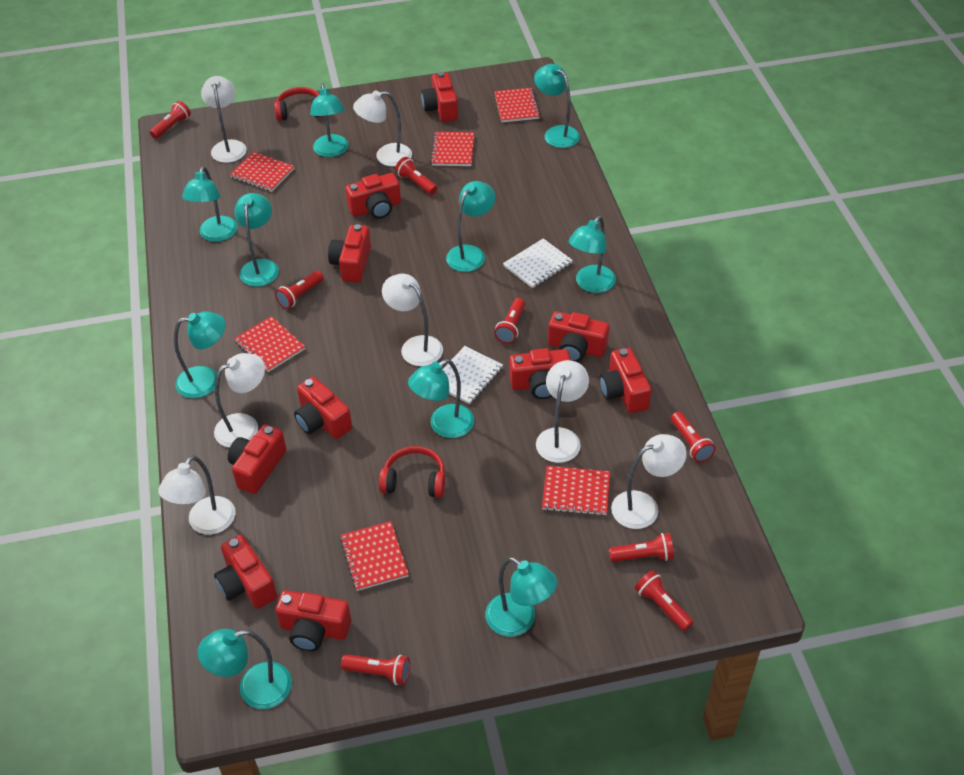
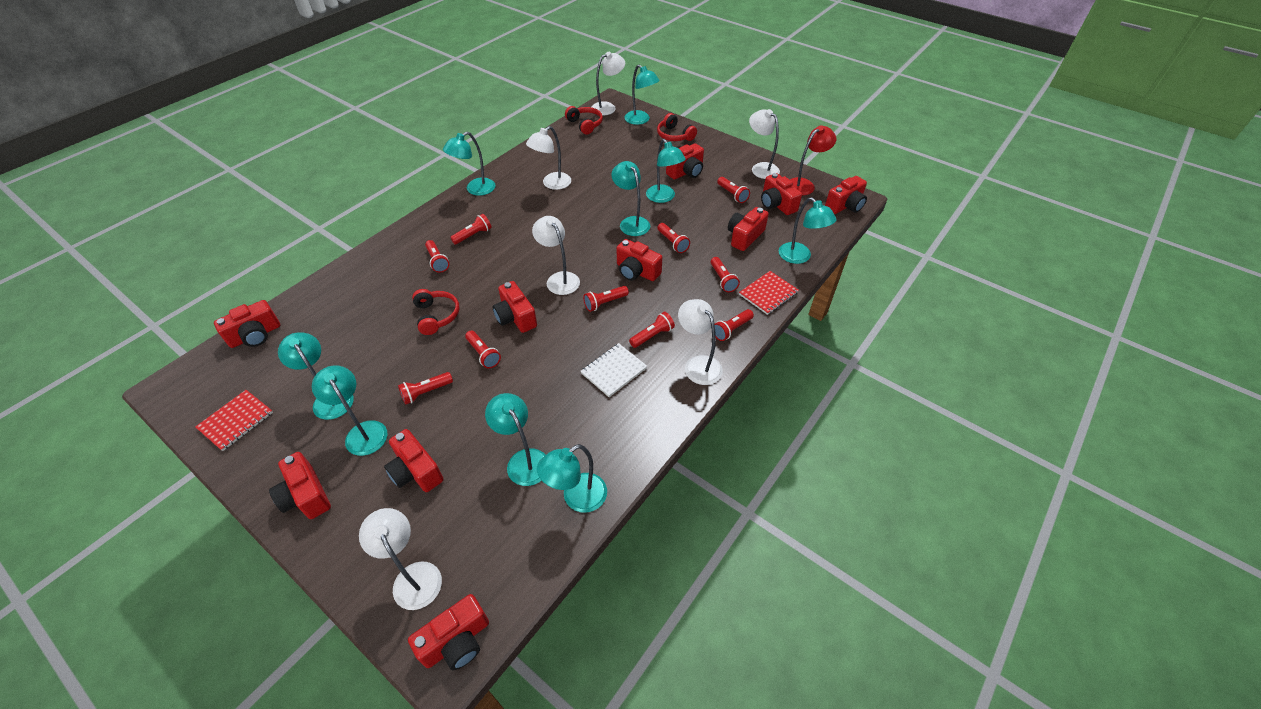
red flashlight: [150,101,191,139] [275,271,323,309] [341,654,410,685] [395,157,437,195] [494,298,525,343] [609,533,674,562] [635,571,694,631] [671,411,715,462] = 8 -> [398,372,453,405] [425,240,449,273] [450,214,492,245] [465,331,501,368] [583,286,629,312] [629,312,675,348] [658,223,690,253] [710,257,740,292] [715,309,754,341] [717,177,750,203] = 10
red headphones: [274,87,323,121] [379,446,445,498] = 2 -> [412,289,460,335] [565,106,603,134] [657,113,697,141] = 3
red lamp: none = 0 -> [790,125,836,195] = 1
red notebook: [230,152,294,192] [234,316,305,372] [340,521,409,591] [430,132,474,166] [494,87,540,122] [542,466,610,516] = 6 -> [195,390,273,451] [739,271,799,315] = 2
turquoise lamp: [174,311,225,398] [182,166,238,242] [197,629,292,709] [234,193,279,287] [310,83,349,157] [408,359,474,438] [446,181,495,272] [485,557,557,637] [534,64,580,148] [568,216,616,293] = 10 -> [278,333,354,420] [312,366,387,456] [443,132,496,196] [485,393,545,486] [537,444,607,513] [611,161,650,236] [624,65,660,125] [646,139,686,203] [779,197,837,264] = 9
white lamp: [158,455,236,535] [201,76,247,163] [214,353,265,448] [353,91,412,166] [382,274,443,366] [536,360,589,463] [611,434,687,529] = 7 -> [359,508,442,610] [526,126,571,190] [532,216,580,295] [592,52,625,116] [678,299,723,385] [749,109,780,179] = 6
white notebook: [442,346,503,405] [503,238,573,288] = 2 -> [581,343,647,397] = 1

